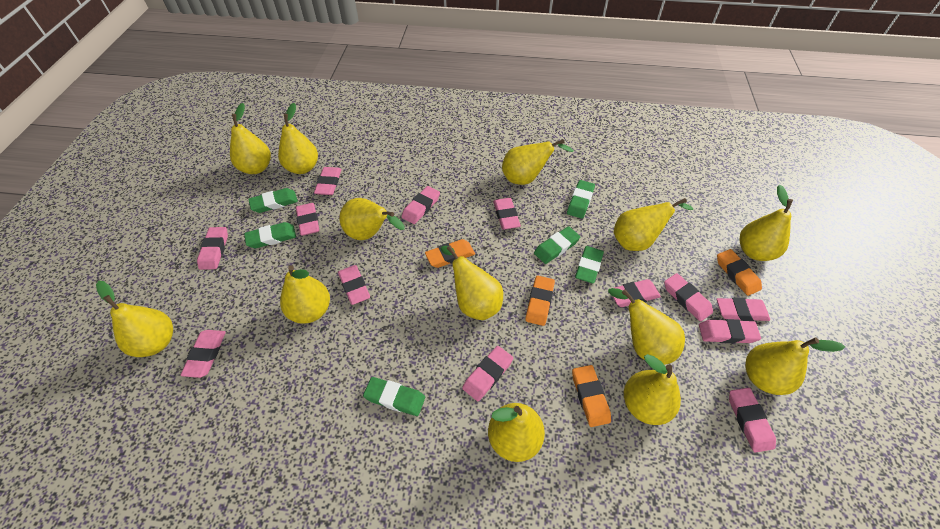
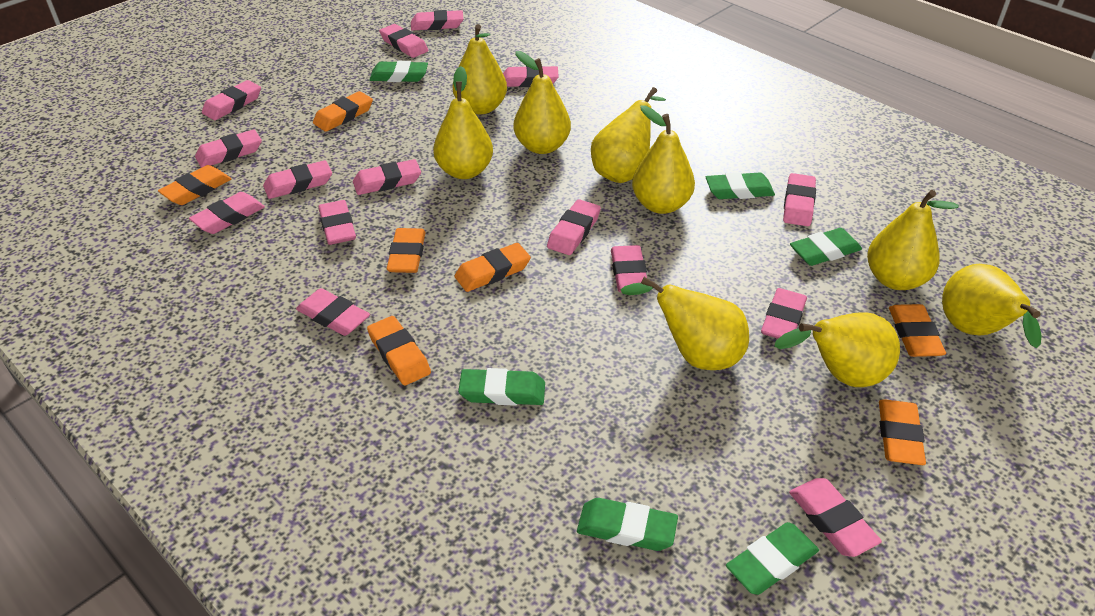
orange eraser: [425,239,475,268] [525,276,555,326] [572,365,611,427] [717,249,762,296] = 4 -> [158,165,231,205] [313,91,373,132] [367,316,431,386] [387,228,426,273] [454,243,531,292] [879,399,926,465] [889,304,946,357] = 7
pink eraser: [181,330,226,378] [197,227,228,270] [296,203,320,236] [314,167,342,195] [338,265,370,305] [402,186,440,224] [462,346,513,401] [493,198,521,230] [610,279,661,307] [664,273,713,322] [699,319,761,343] [717,298,770,321] [729,388,776,453] = 13 -> [189,192,265,234] [195,129,262,168] [202,80,261,120] [263,160,332,199] [296,288,370,336] [318,200,356,245] [353,159,421,195] [379,24,428,58] [411,10,463,31] [503,66,559,87] [547,199,601,255] [611,245,647,292] [761,288,807,339] [783,173,816,226] [789,478,882,557] = 15
yellow pear: [96,281,173,357] [230,103,271,174] [278,103,318,174] [280,265,330,324] [339,198,405,240] [441,246,503,320] [488,403,545,462] [502,139,574,185] [608,288,685,365] [614,198,693,251] [624,354,681,425] [739,185,793,261] [745,338,845,395] = 13 -> [433,66,493,179] [453,24,507,114] [514,51,571,154] [591,87,666,183] [621,277,749,370] [632,105,695,214] [774,312,900,387] [867,190,958,290] [942,264,1042,348] = 9

